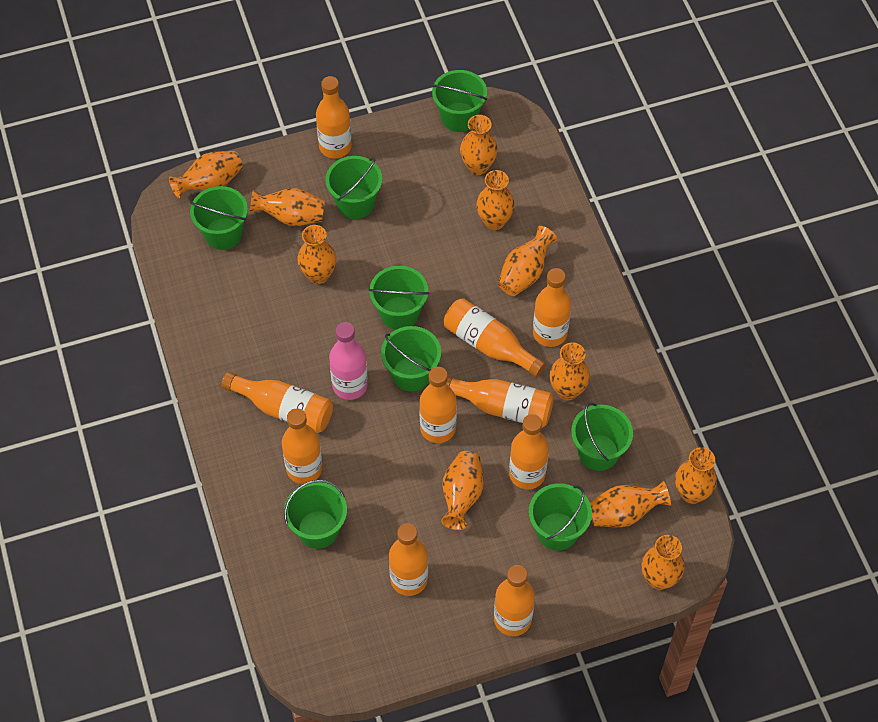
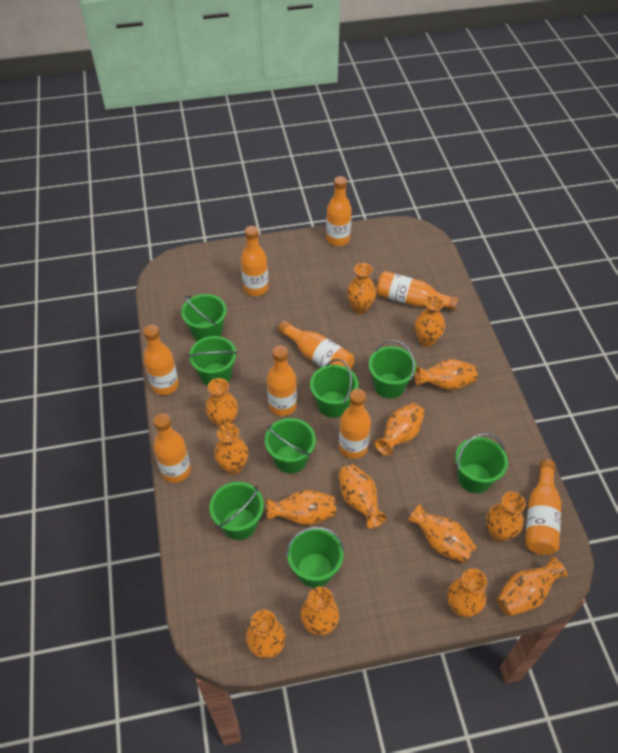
orange bottle: [221,372,333,433] [282,408,323,484] [316,76,352,158] [389,523,428,596] [420,367,457,443] [443,298,546,378] [446,376,554,428] [494,565,535,636] [509,414,549,490] [533,268,571,347] = 10 -> [143,325,179,395] [153,413,191,483] [241,226,269,296] [267,346,297,416] [278,321,354,370] [326,176,352,246] [339,389,371,459] [376,271,459,310] [525,460,561,555] = 9
orange vase: [169,151,243,198] [250,188,325,226] [297,225,336,284] [441,451,484,530] [460,115,498,175] [476,170,515,230] [498,226,558,296] [549,342,590,400] [590,481,671,527] [642,535,684,590] [675,447,717,504] = 11 -> [205,378,238,428] [214,424,248,475] [246,610,286,659] [266,490,336,526] [300,587,340,636] [339,464,387,528] [347,263,376,314] [375,403,425,456] [407,503,476,563] [414,359,478,390] [415,296,445,347] [447,568,487,618] [486,492,525,542] [496,557,567,616] = 14
pink bottle: [329,322,368,400] = 1 -> none = 0

